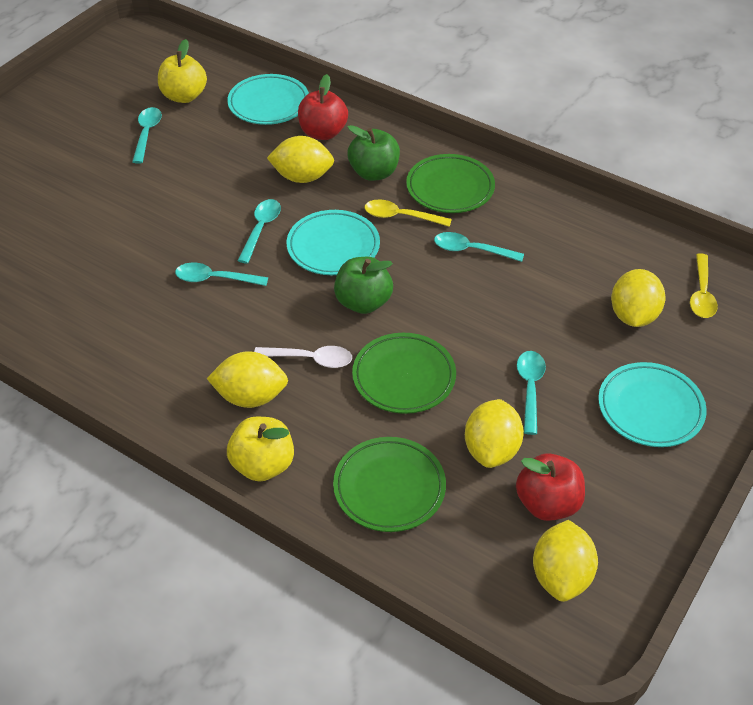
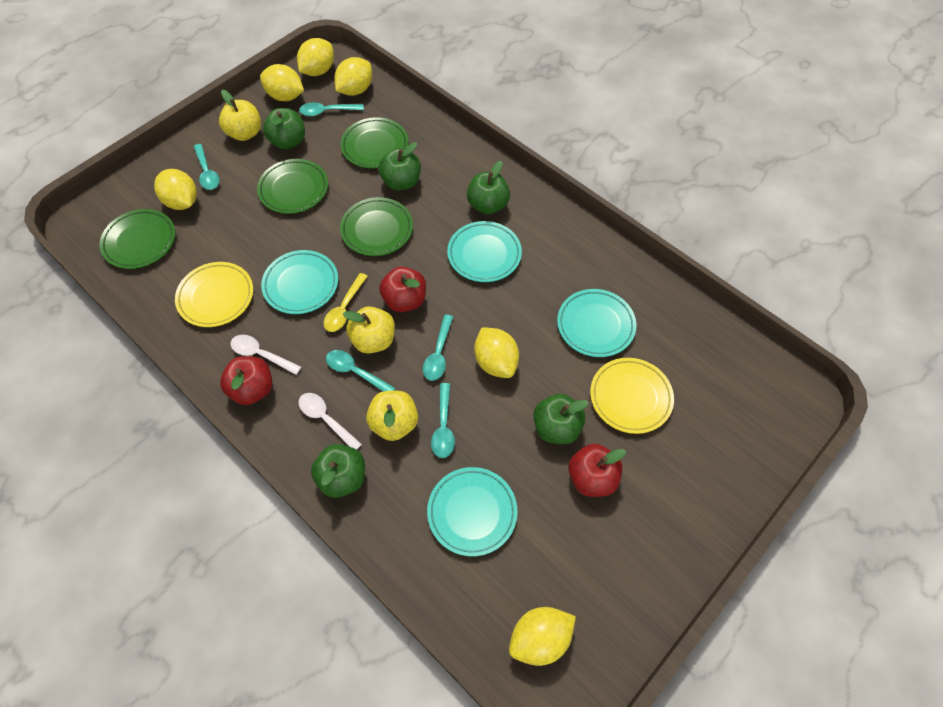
green apple: [334,257,393,314] [347,125,400,181] = 2 -> [263,108,305,150] [311,444,365,498] [378,142,421,190] [467,161,510,214] [534,394,589,444] = 5
green plate: [333,437,446,532] [352,333,456,414] [406,154,495,213] = 3 -> [100,209,175,269] [257,159,328,214] [340,117,409,169] [340,197,413,256] = 4
red apple: [298,74,348,140] [516,453,585,521] = 2 -> [220,356,272,405] [379,267,426,312] [568,444,626,497] = 3
turquoise plate: [227,74,309,125] [287,210,380,275] [598,362,707,447] = 3 -> [261,250,338,314] [427,467,517,556] [447,221,522,282] [557,289,637,357] = 4
white spoon: [254,346,352,368] = 1 -> [231,335,301,375] [299,393,362,449] = 2
yellow apple: [158,39,207,103] [227,417,294,482] = 2 -> [219,90,261,141] [343,306,395,354] [366,391,418,441] = 3
yellow lemon: [207,351,288,408] [267,136,334,183] [465,399,524,468] [533,520,598,602] [611,269,666,327] = 5 -> [154,169,197,210] [260,64,304,101] [297,38,334,76] [334,57,372,96] [474,327,519,378] [509,607,576,666] = 6
yellow plate: none = 0 -> [175,262,253,327] [590,358,674,434] = 2
yellow spoon: [365,199,452,227] [690,253,718,318] = 2 -> [324,273,368,332] = 1

